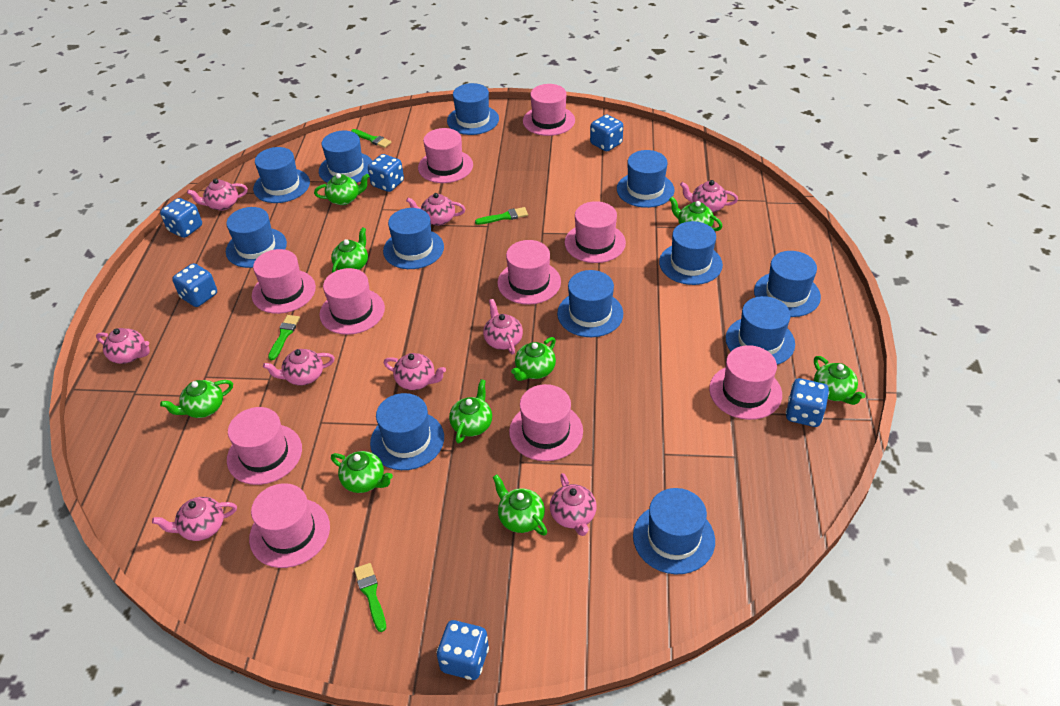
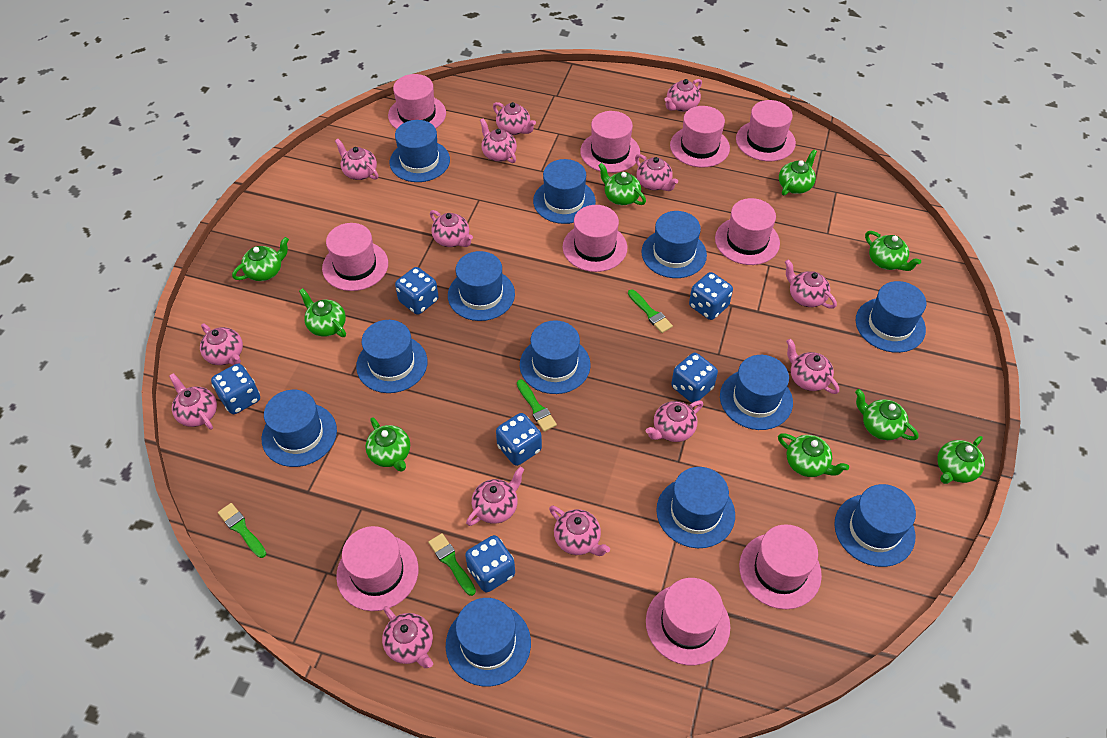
pink teapot: [96,328,150,364] [152,497,237,541] [187,179,248,211] [263,349,335,386] [383,353,446,390] [406,193,465,226] [483,299,523,354] [550,473,597,536] [680,180,738,212] = 9 -> [169,373,217,430] [200,324,243,365] [335,139,378,180] [382,606,433,668] [430,210,473,247] [466,467,524,526] [480,119,517,163] [493,102,536,135] [549,506,610,556] [635,154,678,191] [646,401,703,442] [664,79,702,112] [785,259,837,309] [786,339,839,394] = 14

